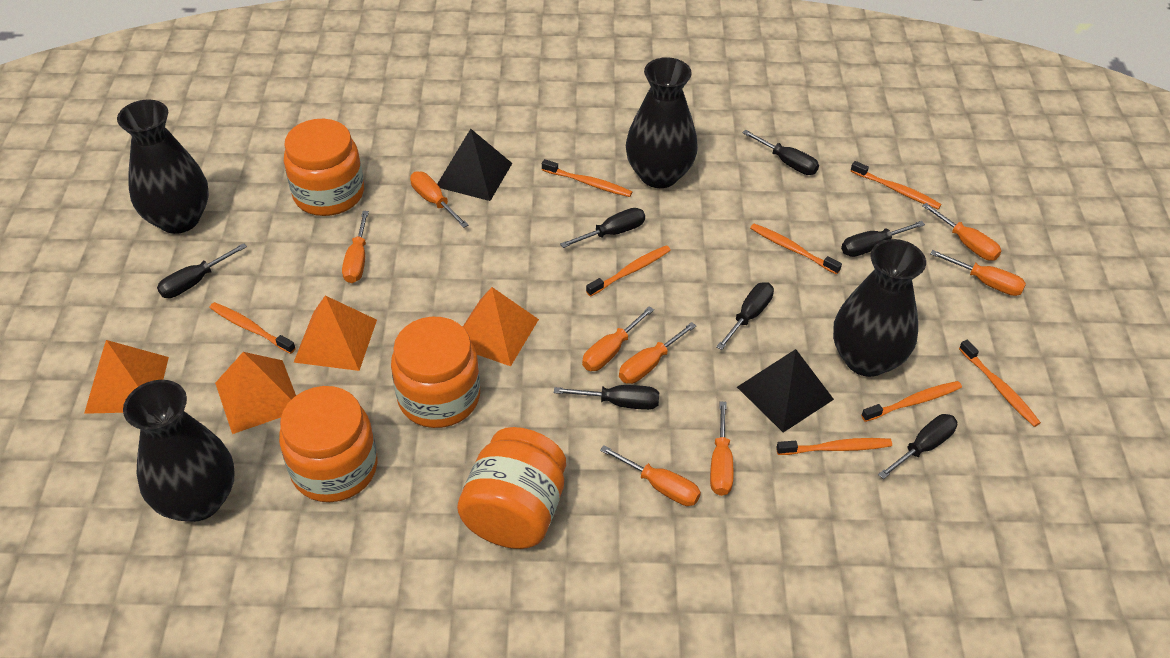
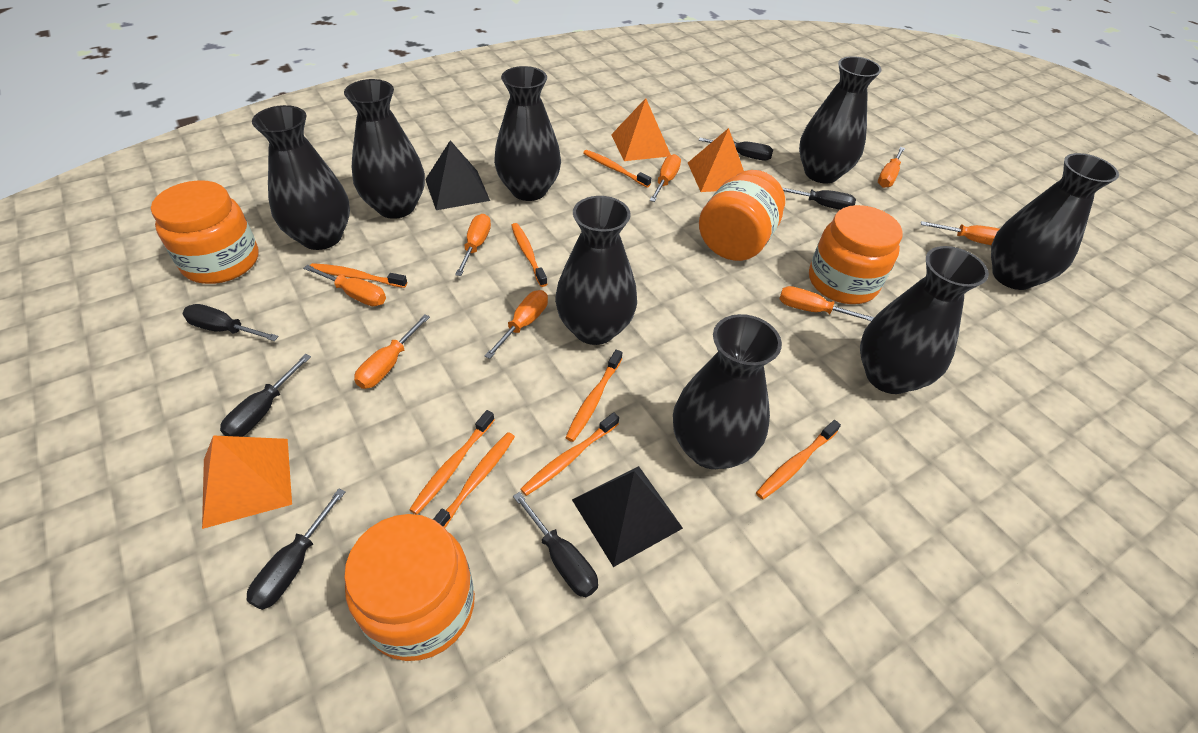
black screwdriver: [157,243,247,298] [554,385,659,410] [560,208,645,248] [716,282,774,350] [742,130,819,175] [841,221,925,257] [878,414,957,479] = 7 -> [182,304,279,341] [220,354,311,437] [247,489,346,610] [513,492,598,597] [699,138,773,161] [783,188,856,210] = 6
black vase: [117,99,209,234] [123,380,234,522] [626,57,698,188] [833,239,926,377] = 4 -> [252,105,350,250] [344,79,425,219] [494,66,561,201] [555,196,637,345] [673,314,782,469] [799,56,882,183] [860,246,989,394] [991,153,1119,290] = 8
orange pyramid: [84,340,169,414] [215,352,296,434] [293,295,377,371] [463,287,539,366] = 4 -> [202,435,292,529] [611,98,671,161] [688,128,744,192] = 3

